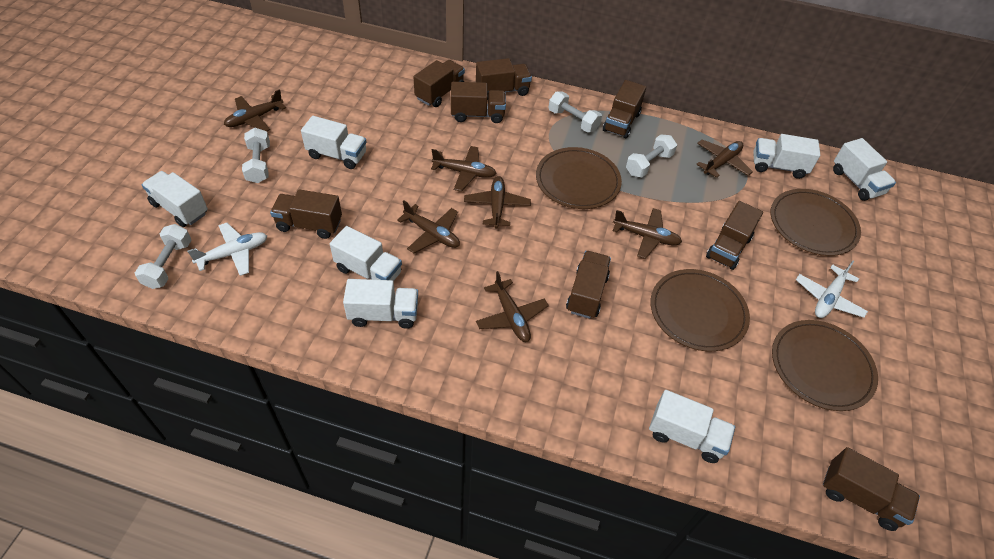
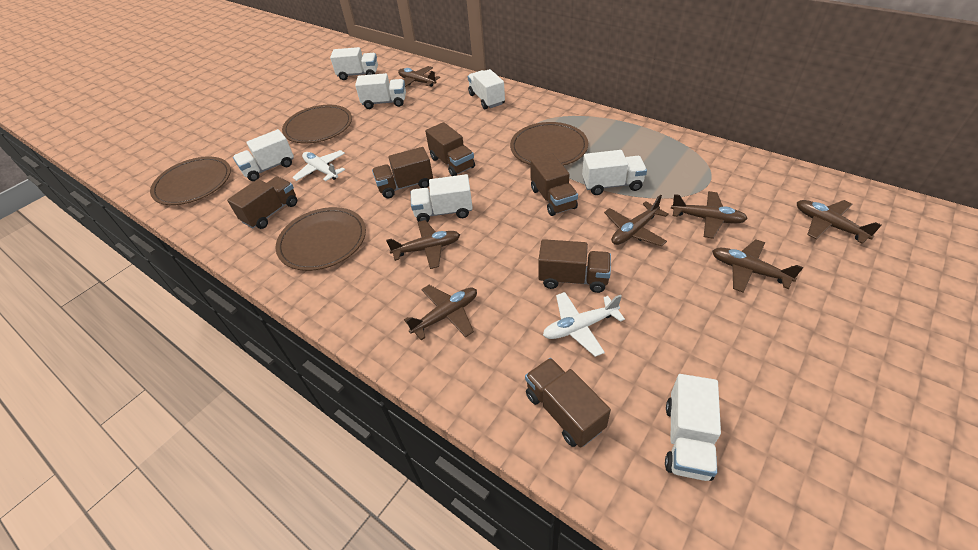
brown truck: [270,189,342,239] [414,60,465,107] [451,82,506,123] [476,58,532,100] [566,251,611,319] [603,80,646,138] [706,201,763,270] [823,447,920,531] = 8 -> [227,176,297,229] [372,147,433,198] [425,122,475,176] [525,358,611,448] [530,153,578,216] [538,239,611,293] = 6
white dumbbell: [135,224,191,289] [242,128,270,183] [548,91,602,133] [626,135,677,177] = 4 -> none = 0

